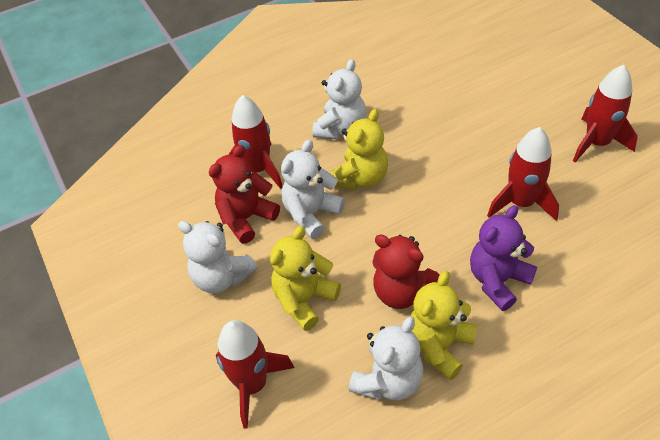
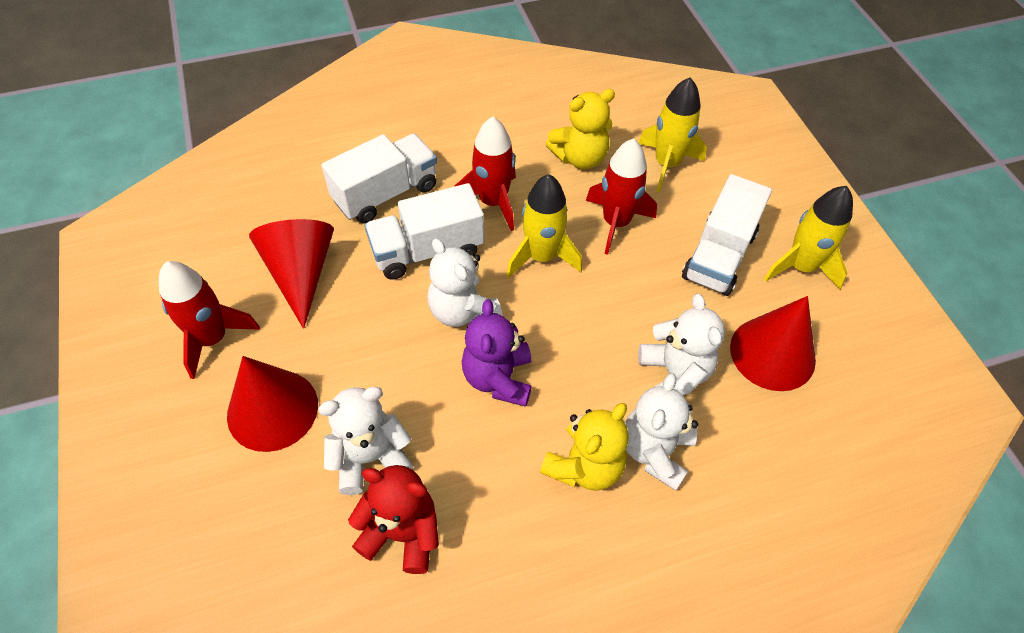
red cone: none = 0 -> [227,356,318,452] [249,219,334,329] [730,296,816,391] = 3
red rocket: [216,320,294,429] [228,95,283,189] [487,127,559,221] [573,65,638,162] = 4 -> [159,261,260,379] [454,116,516,231] [586,138,657,255] = 3
red teddy bear: [209,145,280,244] [372,235,440,309] = 2 -> [348,465,439,574] = 1
white truck: none = 0 -> [321,134,437,224] [365,183,484,280] [682,174,772,296] = 3
yellow rocket: none = 0 -> [506,174,582,278] [638,78,707,192] [764,186,853,290] = 3
yellow teddy bear: [270,226,341,331] [331,109,388,190] [410,271,477,380] = 3 -> [540,403,629,491] [546,89,615,169] = 2

